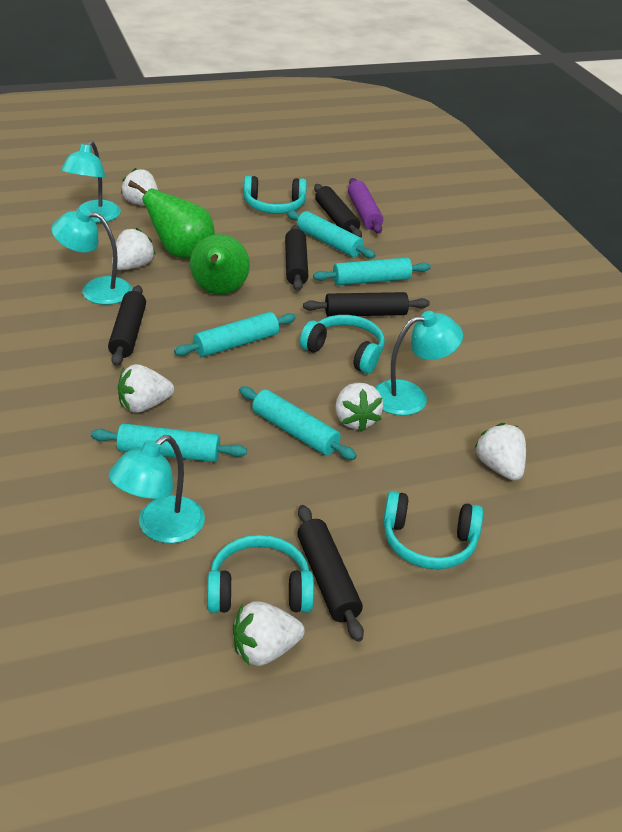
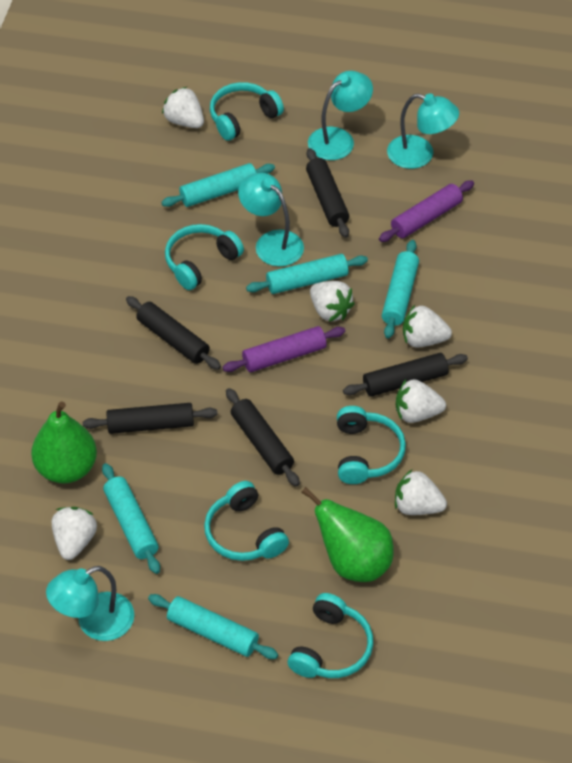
purple rolling pin: [348,178,383,234] = 1 -> [223,326,345,372] [379,180,474,242] = 2
turquoise headphones: [207,535,314,613] [244,176,307,214] [300,315,385,374] [383,491,483,569] = 4 -> [165,224,244,290] [204,481,289,561] [210,82,284,141] [288,593,373,678] [337,406,406,484] = 5

